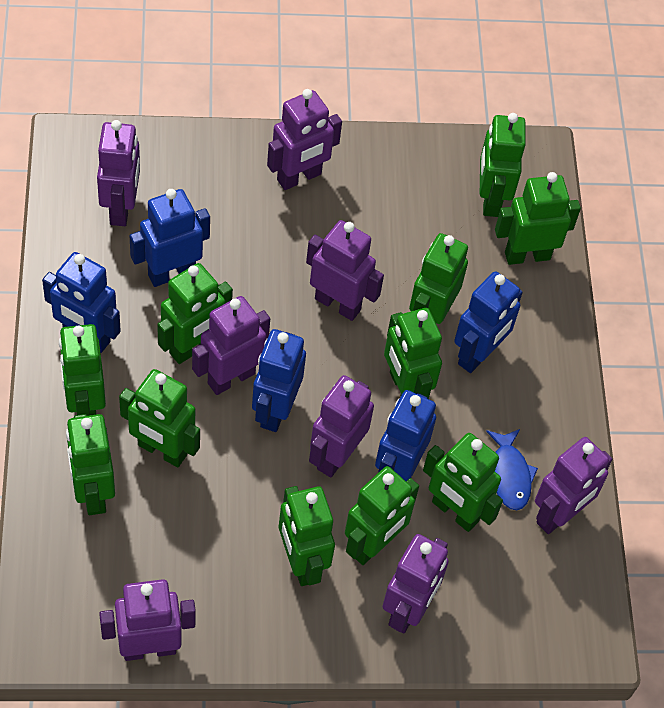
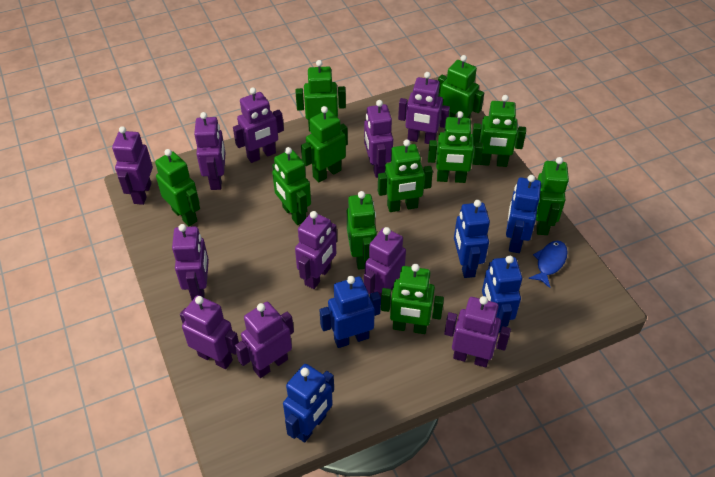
purple robot: [97,120,140,226] [99,579,196,661] [192,296,270,395] [267,89,342,190] [306,220,384,321] [309,375,374,478] [382,534,449,634] [535,437,613,534] = 8 -> [112,126,153,205] [172,224,209,300] [180,295,239,369] [194,112,226,190] [233,88,284,163] [235,302,294,378] [295,211,337,289] [364,100,393,178] [364,227,406,297] [398,72,450,144] [444,296,511,368] = 11

